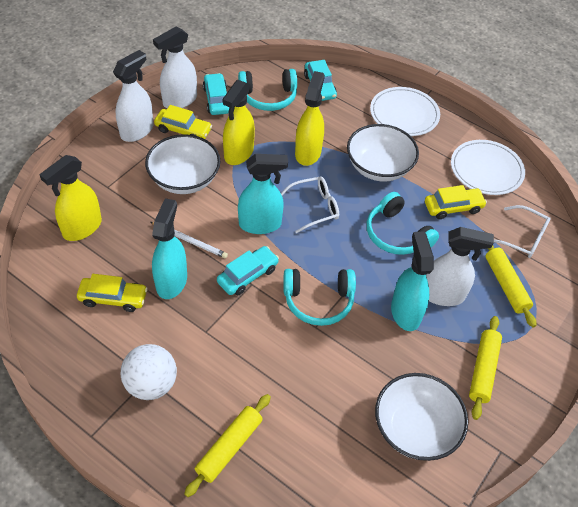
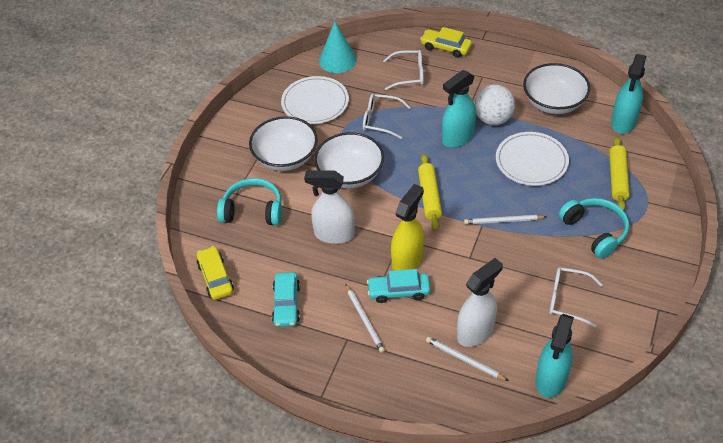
turquoise car: [203,73,229,115] [217,246,279,295] [304,60,337,101] = 3 -> [272,272,300,327] [367,269,430,303] = 2
turquoise cone: none = 0 -> [319,21,357,73] = 1
turquoise headphones: [238,69,297,111] [283,269,356,326] [367,192,439,255] = 3 -> [217,178,282,225] [559,198,629,259] = 2
white glasses: [281,176,339,233] [494,205,551,258] = 2 -> [363,94,411,139] [383,50,424,90] [549,267,603,328] = 3
white pencil: [151,222,228,258] = 1 -> [346,284,385,353] [426,337,508,381] [464,215,546,224] = 3
white spray bottle: [113,50,154,142] [153,27,197,108] [426,227,494,306] = 3 -> [304,170,355,244] [457,258,503,347] = 2
yellow car: [77,274,148,312] [154,105,212,139] [425,185,487,219] = 3 -> [197,246,234,300] [420,27,472,58] = 2
yellow rolling pin: [184,394,271,497] [469,316,502,420] [486,246,536,327] = 3 -> [418,154,442,231] [609,136,630,211] = 2
yellow spray bottle: [40,155,102,241] [223,80,255,165] [295,71,325,166] = 3 -> [391,184,424,271] = 1

